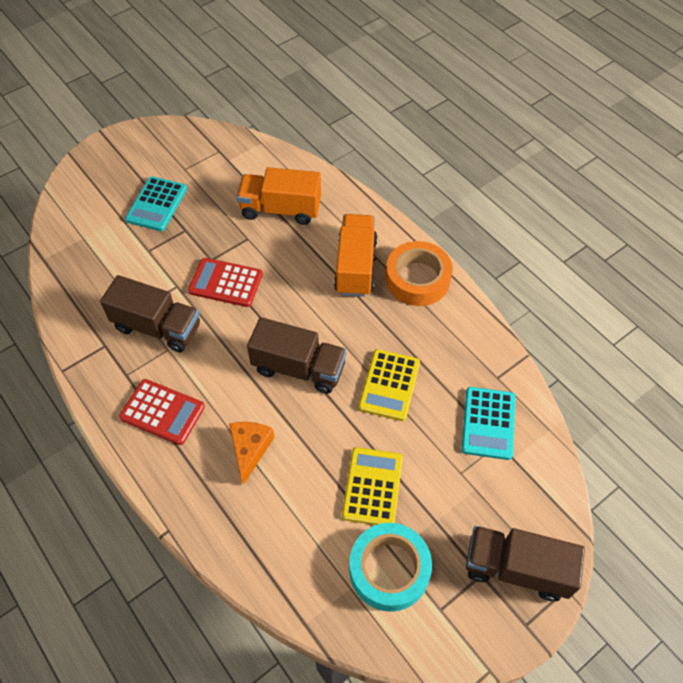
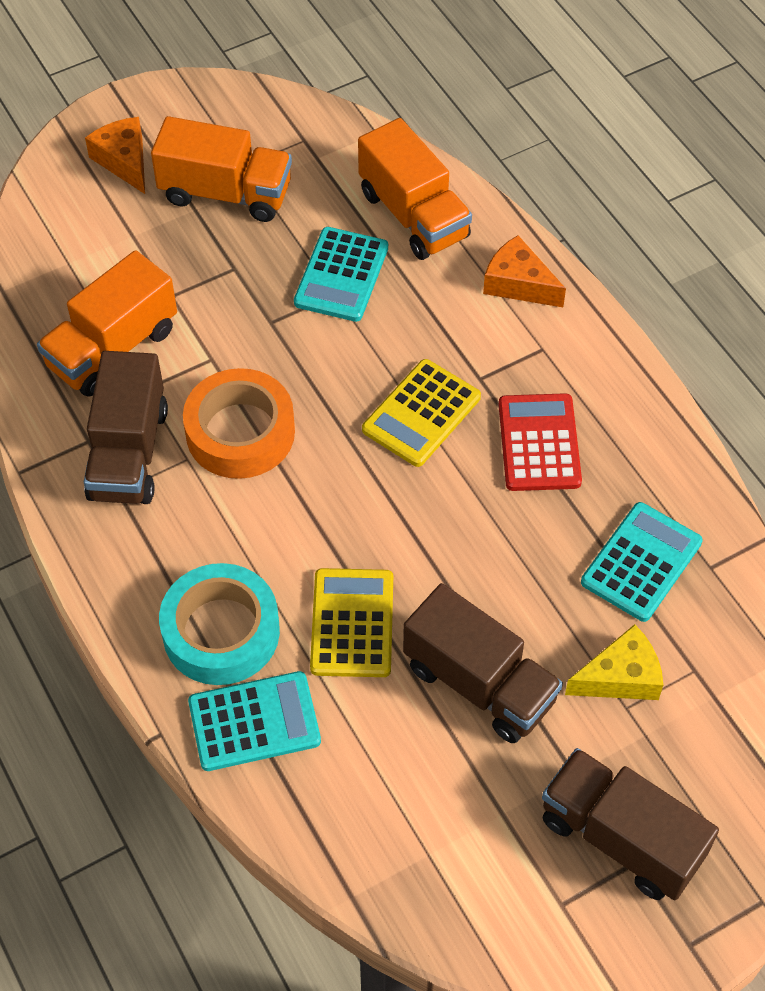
orange cheese: [229,422,275,485] = 1 -> [85,117,145,194] [483,235,566,307] = 2
orange truck: [237,167,321,225] [334,214,377,297] = 2 -> [37,250,177,397] [151,116,292,222] [358,118,472,260] = 3
red calculator: [119,379,205,445] [188,258,263,307] = 2 -> [499,393,582,491] = 1
turquoise calculator: [125,176,187,231] [461,387,516,460] = 2 -> [188,671,321,771] [294,227,388,322] [581,502,703,622] = 3
yellow cheese: none = 0 -> [565,624,663,700] = 1

